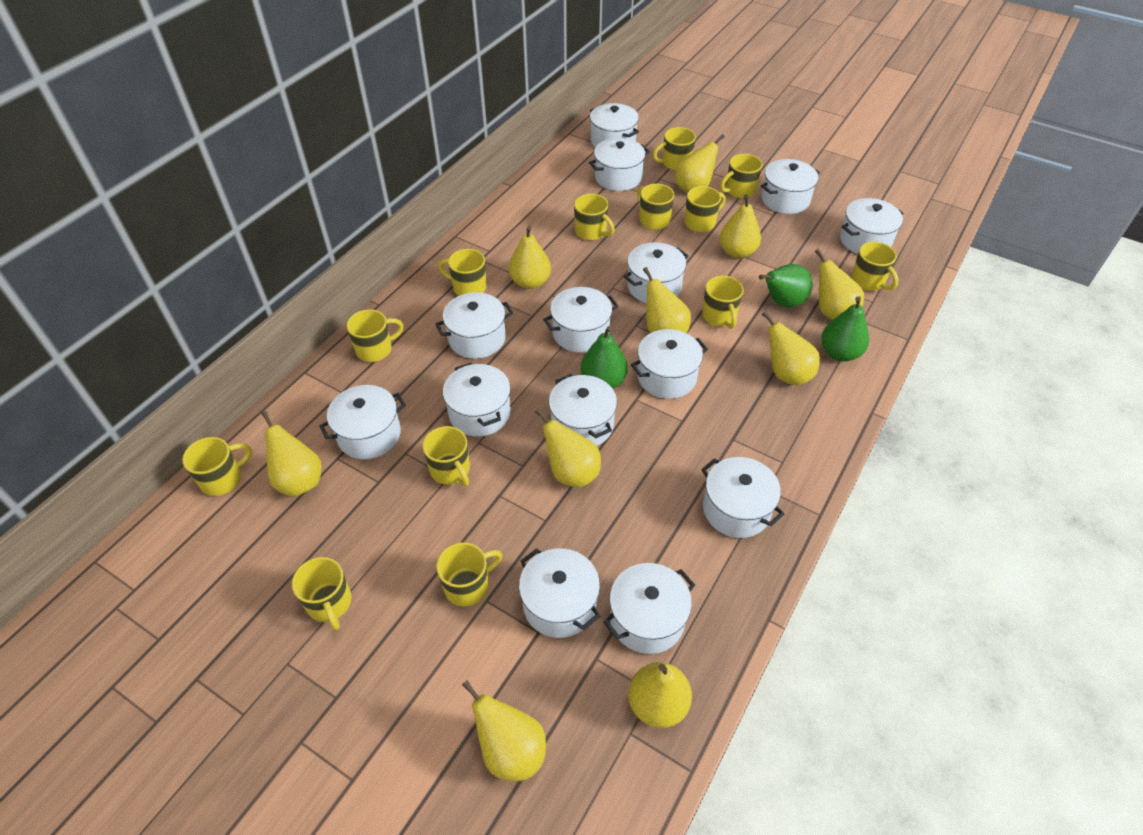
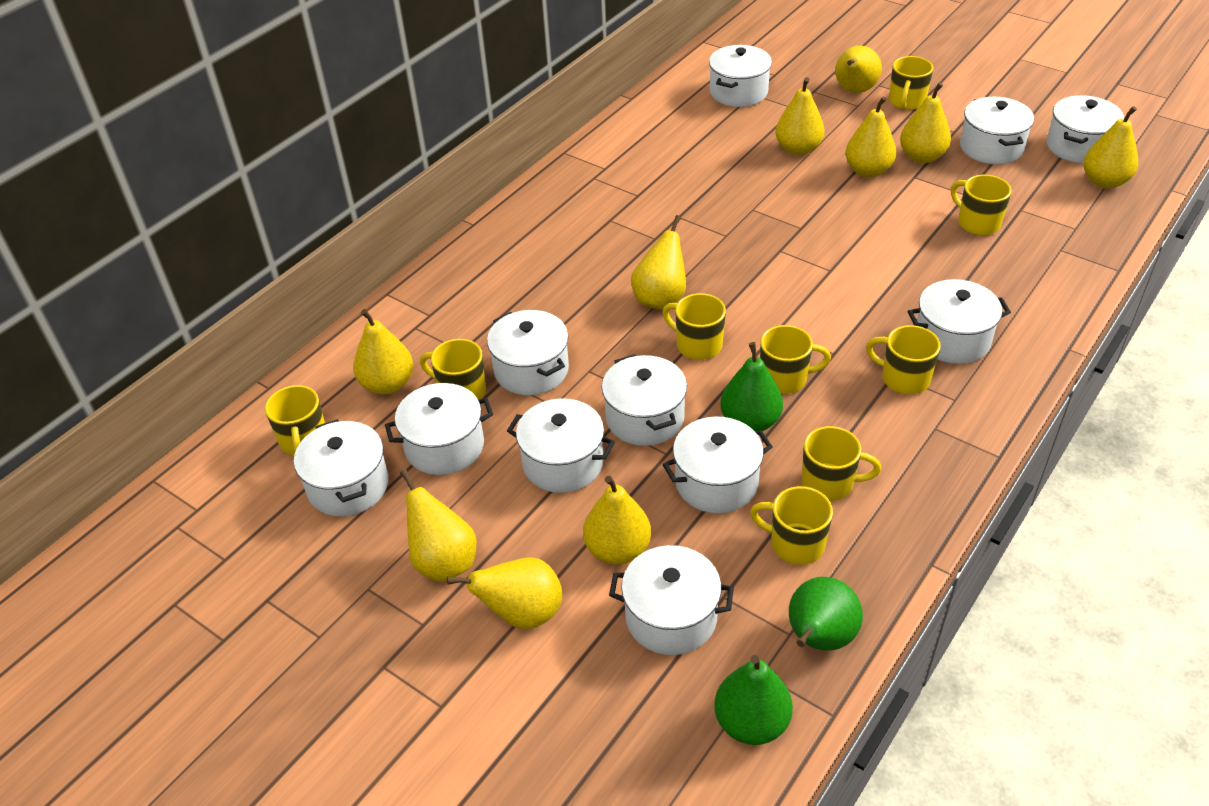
white pot: [319,385,406,459] [435,292,513,359] [443,363,511,437] [519,548,601,638] [543,287,619,353] [549,374,617,446] [589,138,650,191] [590,103,639,148] [603,563,695,654] [624,242,688,303] [631,329,708,399] [701,457,784,538] [761,159,820,214] [840,198,904,254] = 14 -> [294,419,389,517] [385,383,493,475] [487,310,569,395] [507,398,615,493] [602,354,687,446] [609,545,734,655] [663,416,773,513] [709,45,772,107] [908,279,1011,364] [960,97,1034,164] [1047,95,1124,163] = 11
yellow mug: [182,437,252,496] [292,557,351,630] [347,309,404,362] [422,426,470,486] [436,542,503,606] [439,249,487,296] [574,194,615,240] [637,184,674,230] [653,127,696,170] [685,186,726,232] [702,276,744,329] [720,154,762,198] [851,242,898,291] = 13 -> [265,385,325,455] [420,339,486,400] [662,293,726,360] [750,486,833,565] [760,325,831,394] [801,426,881,501] [866,325,941,394] [889,56,933,110] [951,175,1012,235] = 9

